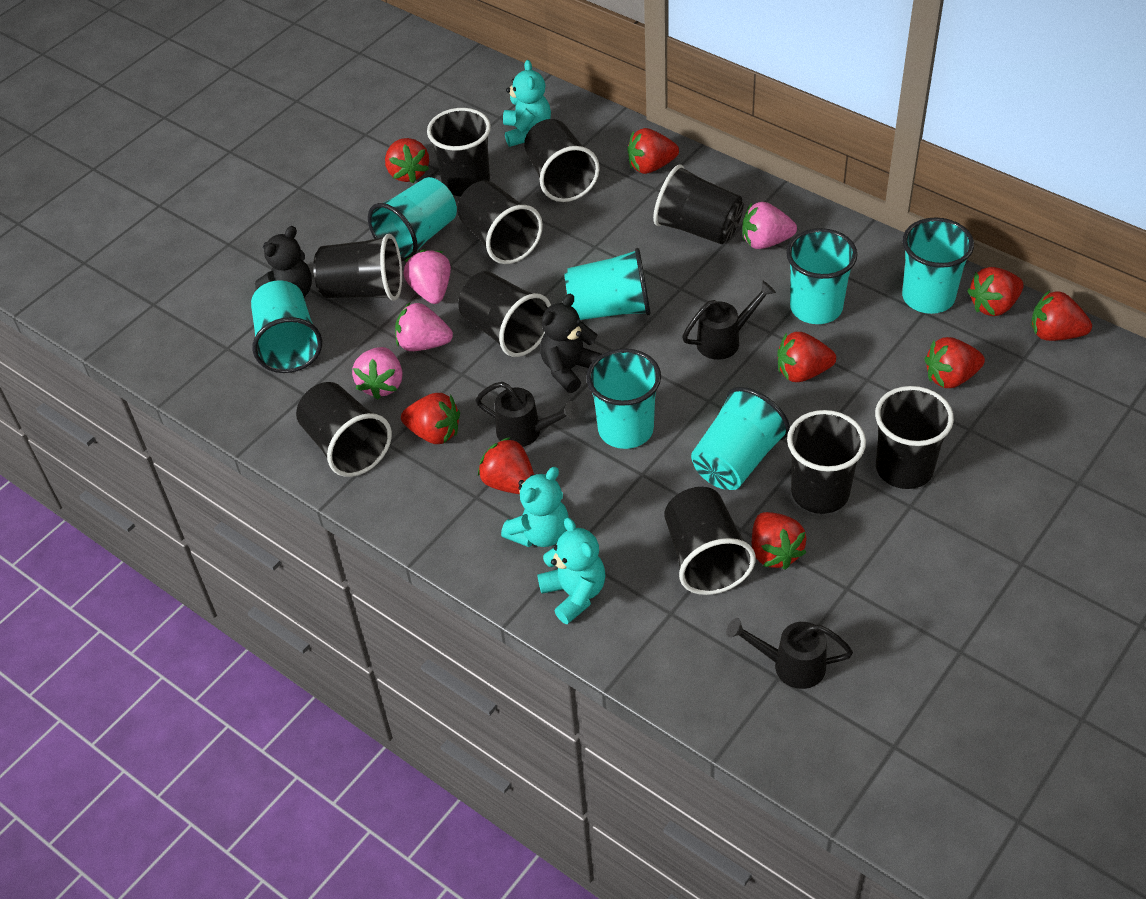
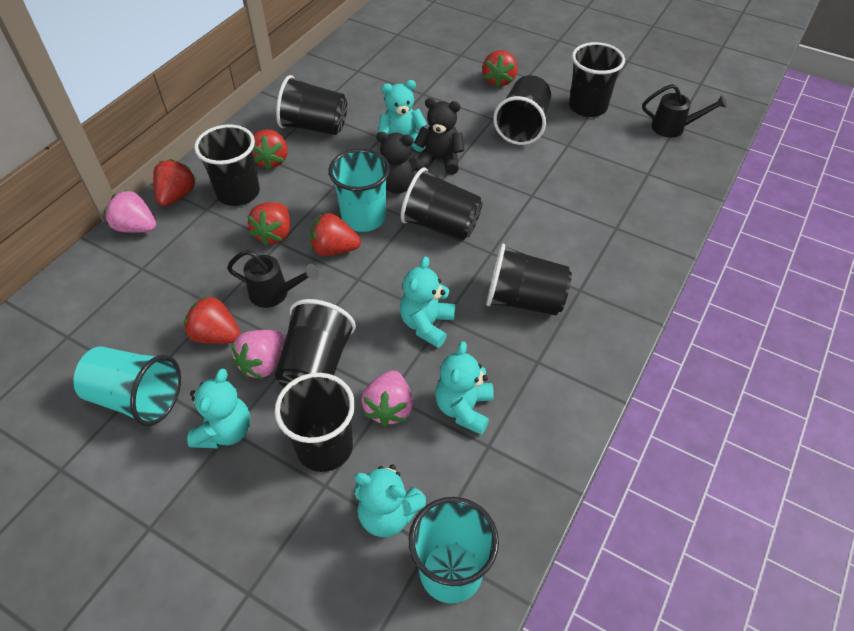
black cup: [296,382,392,477] [313,234,402,301] [427,108,491,197] [457,181,543,264] [458,271,551,357] [524,119,600,202] [653,165,744,244] [664,487,756,595] [787,410,866,514] [875,386,954,489] = 10 -> [194,125,260,206] [275,299,356,387] [275,373,355,472] [276,75,347,135] [401,168,482,240] [486,243,572,316] [493,75,551,145] [569,42,625,117] = 8
black watering can: [475,382,579,447] [682,281,776,360] [726,618,853,689] = 3 -> [227,250,319,308] [642,84,727,138] = 2
pink strawberry: [352,347,403,399] [395,303,453,351] [404,250,451,304] [742,202,797,249] = 4 -> [104,189,156,233] [231,330,285,379] [361,371,413,427] = 3
red strawberry: [385,138,429,183] [401,393,460,444] [478,437,534,494] [628,128,679,174] [752,512,806,570] [778,332,836,382] [924,337,985,388] [967,267,1024,316] [1031,290,1092,341] = 9 -> [153,159,197,206] [184,295,241,344] [247,202,290,246] [253,129,288,170] [310,213,361,256] [482,50,518,88] = 6
turquoise cup: [251,280,322,373] [368,177,457,261] [564,248,651,320] [586,348,661,449] [691,387,790,490] [786,228,858,324] [902,218,974,314] = 7 -> [74,347,181,426] [328,148,390,232] [409,497,499,604] = 3
turquoise teddy bear: [501,467,569,547] [503,60,551,147] [537,518,605,624] = 3 -> [187,369,250,449] [354,464,426,537] [378,80,427,152] [400,256,455,348] [435,341,494,435] = 5

